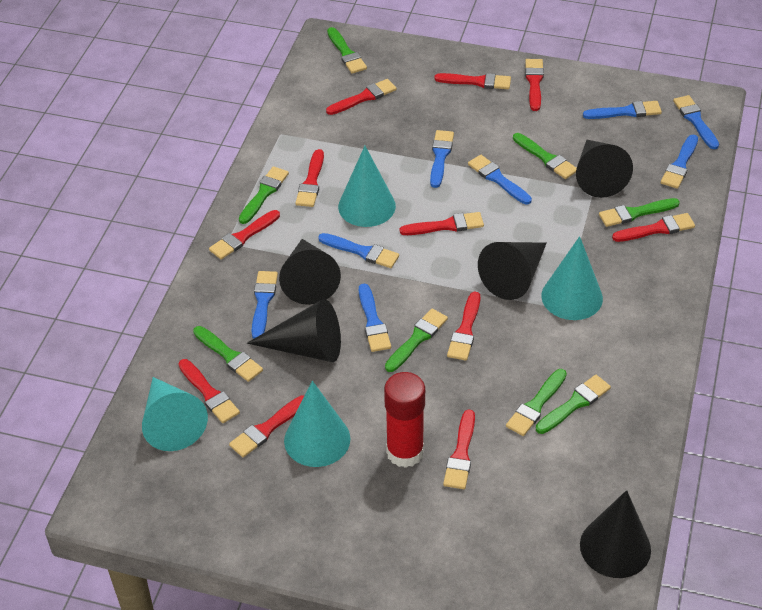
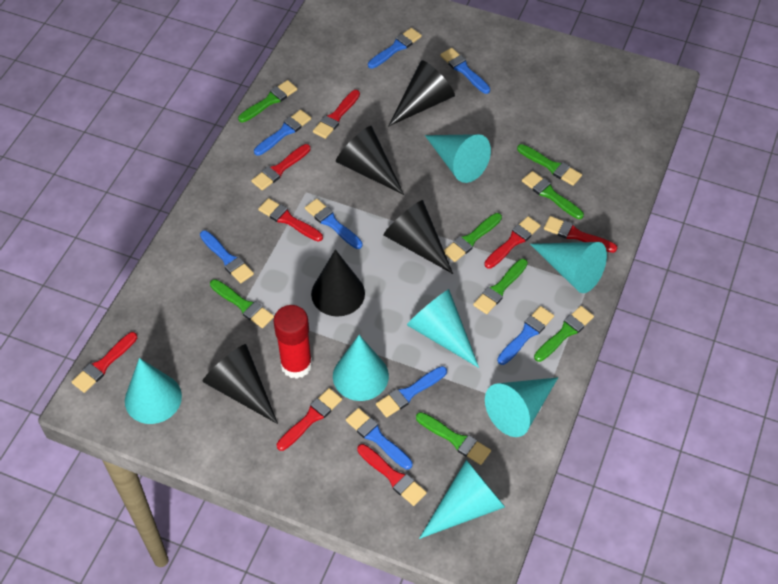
red brush: [178,359,240,423] [209,210,280,259] [229,395,304,457] [295,149,324,207] [326,79,397,115] [400,212,484,235] [434,73,511,89] [443,409,475,489] [447,292,480,361] [525,59,544,111] [612,213,695,242] = 11 -> [71,332,137,393] [251,144,310,191] [258,198,323,241] [277,388,342,451] [313,90,360,139] [357,444,427,506] [484,216,541,269] [544,216,618,253] = 8
turquoise cone: [142,377,208,451] [284,381,350,467] [338,146,396,227] [541,236,603,320] = 4 -> [125,358,182,424] [333,335,389,401] [407,289,479,368] [419,460,505,539] [425,134,491,183] [485,377,558,437] [530,242,607,293] = 7

